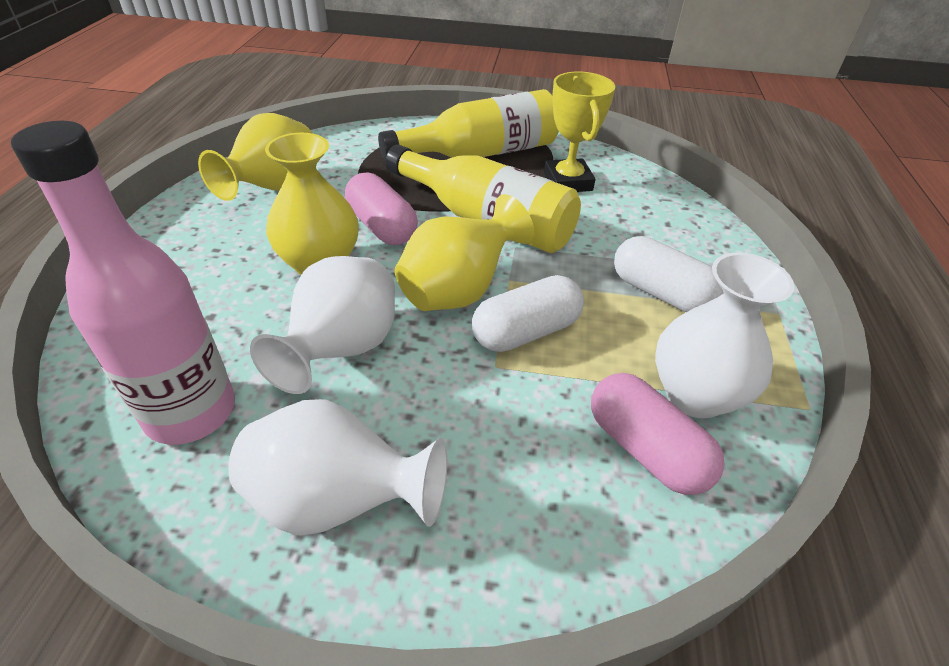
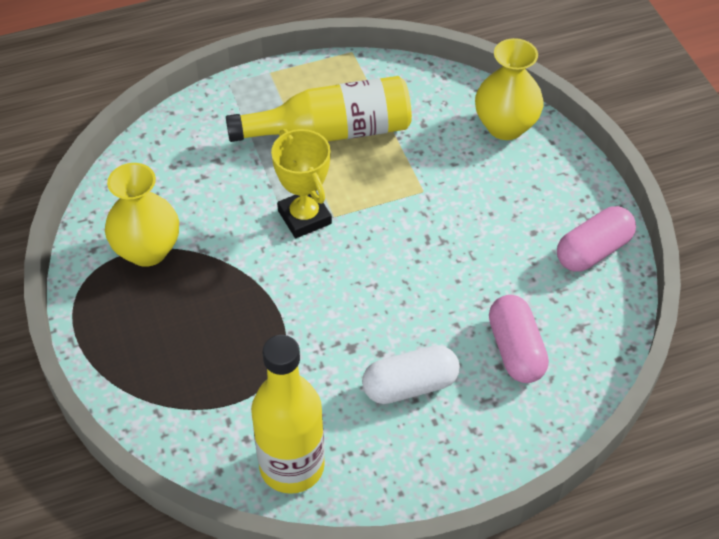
pink bottle: [11,121,235,445] = 1 -> none = 0
white capsule: [472,275,584,352] [614,236,724,312] = 2 -> [362,345,460,404] = 1
white vase: [228,399,447,536] [250,256,395,394] [655,252,795,419] = 3 -> none = 0
yellow vase: [198,113,312,201] [265,133,359,275] [395,194,534,311] = 3 -> [105,163,179,267] [475,38,544,140] = 2

